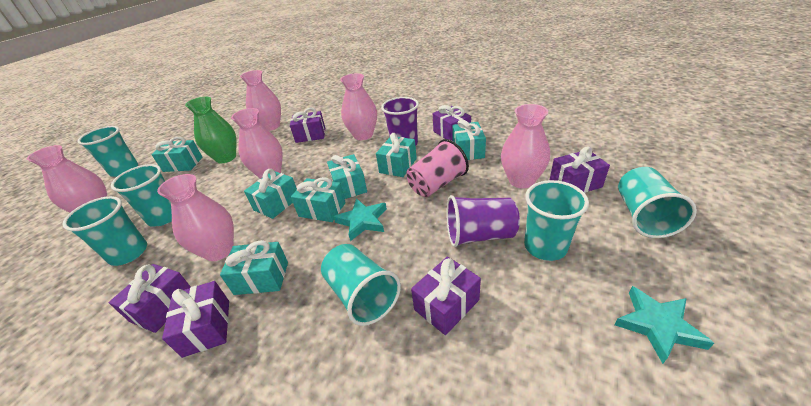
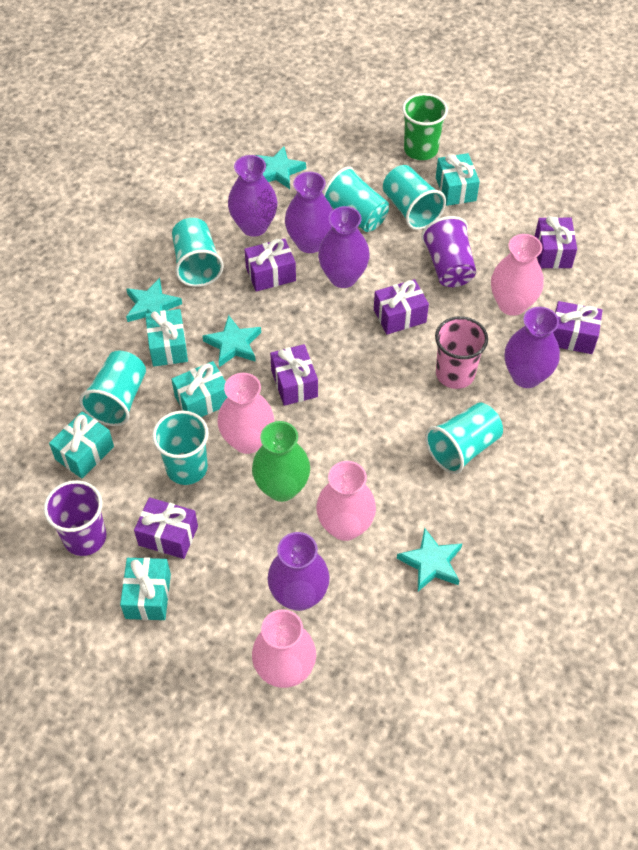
green cup: none = 0 -> [402,93,448,160] = 1
pink vase: [27,145,107,213] [157,174,234,261] [231,108,283,179] [240,70,281,131] [340,73,377,140] [501,104,550,188] = 6 -> [217,373,274,454] [252,609,316,688] [316,461,376,541] [491,234,544,316] = 4
purple vase: none = 0 -> [228,155,278,237] [267,532,330,611] [285,172,333,253] [318,206,370,288] [505,307,560,388] = 5
turquoise gift: [152,137,203,172] [220,240,288,295] [244,169,297,219] [291,177,346,222] [327,154,367,199] [376,133,417,177] [452,119,486,160] = 7 -> [49,411,114,479] [120,557,171,620] [145,309,188,367] [171,361,227,417] [436,153,480,206] = 5
turquoise star: [333,198,387,241] [615,286,714,364] = 2 -> [126,278,182,322] [203,315,261,367] [256,146,306,189] [397,527,462,591] = 4

